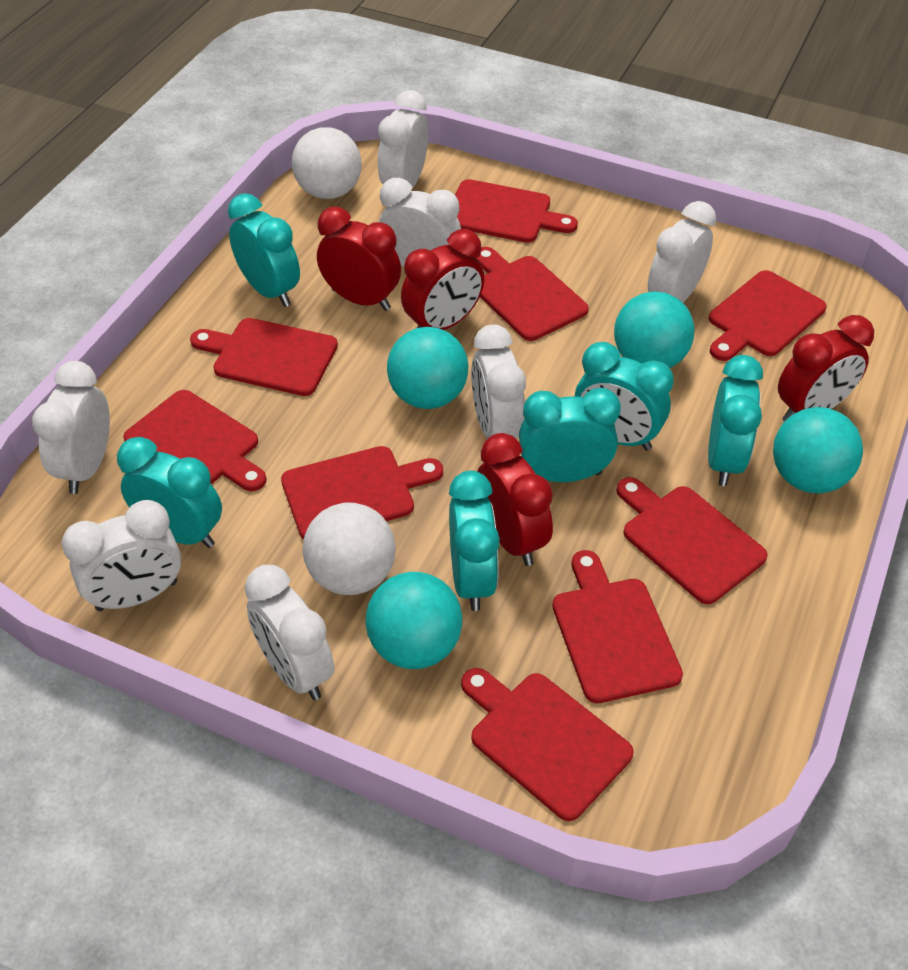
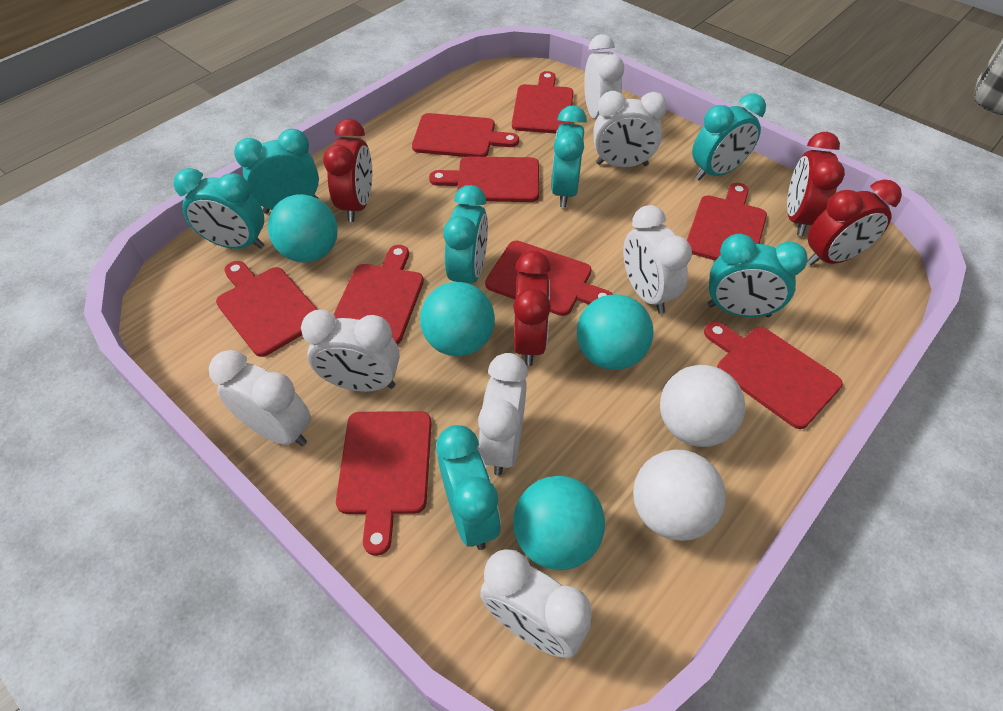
turquoise clock: [117,437,222,548] [228,193,300,307] [449,471,500,611] [519,388,621,482] [575,342,674,451] [708,355,763,486] = 6 -> [173,168,265,249] [234,129,319,214] [436,425,501,550] [443,185,488,284] [551,105,587,207] [692,94,766,180] [707,234,808,317] = 7

